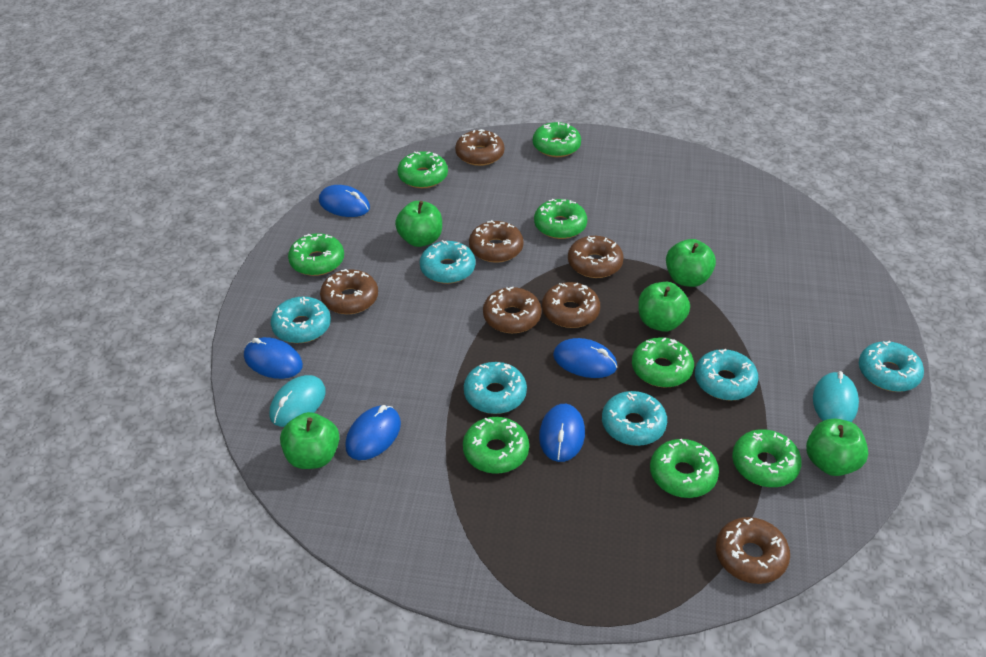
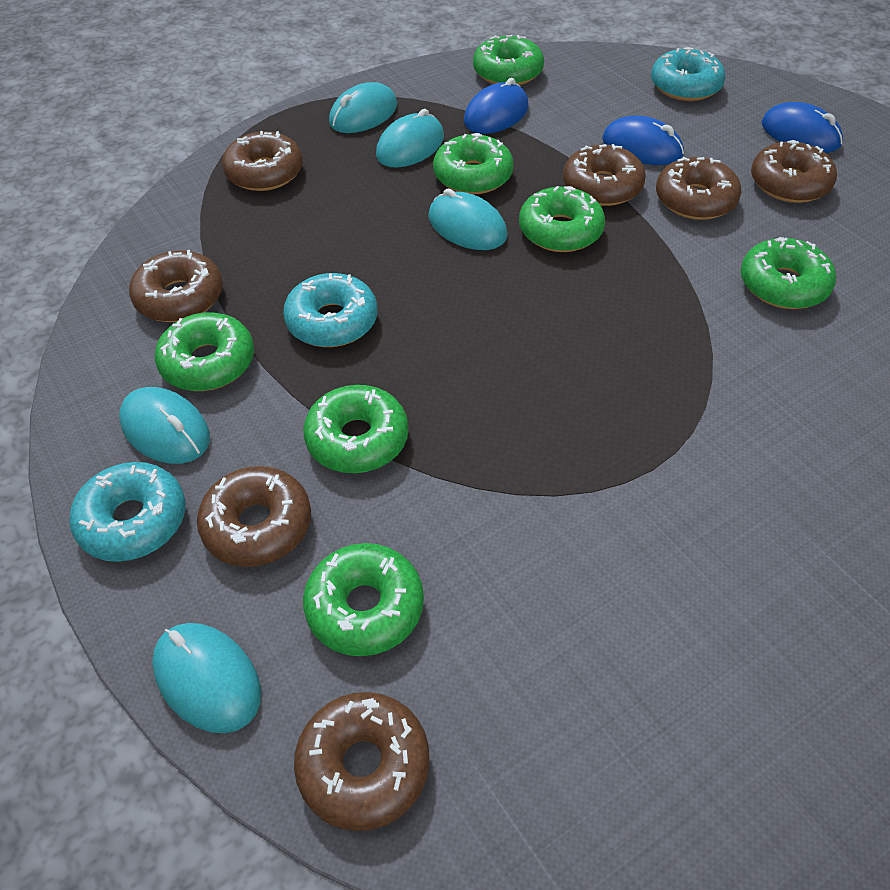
blue mouse: [244,337,303,379] [319,185,370,217] [345,405,401,460] [539,404,585,462] [553,338,617,378] = 5 -> [464,78,529,134] [602,116,684,165] [762,102,843,153] = 3
green apple: [280,412,340,469] [395,201,442,247] [638,282,690,332] [666,239,716,287] [806,418,868,476] = 5 -> none = 0
green donut: [288,233,344,276] [397,151,448,188] [463,417,529,474] [533,122,581,157] [534,199,587,239] [632,337,694,388] [650,439,719,498] [732,429,802,487] = 8 -> [155,313,254,391] [303,385,409,473] [303,543,424,656] [433,133,514,195] [473,35,544,85] [519,186,605,252] [741,237,836,309] = 7
turquoise donut: [271,297,331,343] [420,240,476,284] [464,362,527,414] [602,391,667,446] [695,349,759,401] [859,341,924,392] = 6 -> [69,462,186,562] [283,273,378,347] [651,47,726,101] = 3
turquoise mouse: [270,375,326,427] [813,371,859,422] = 2 -> [119,387,210,464] [152,623,261,733] [329,82,397,133] [376,109,444,168] [428,189,508,250] = 5

